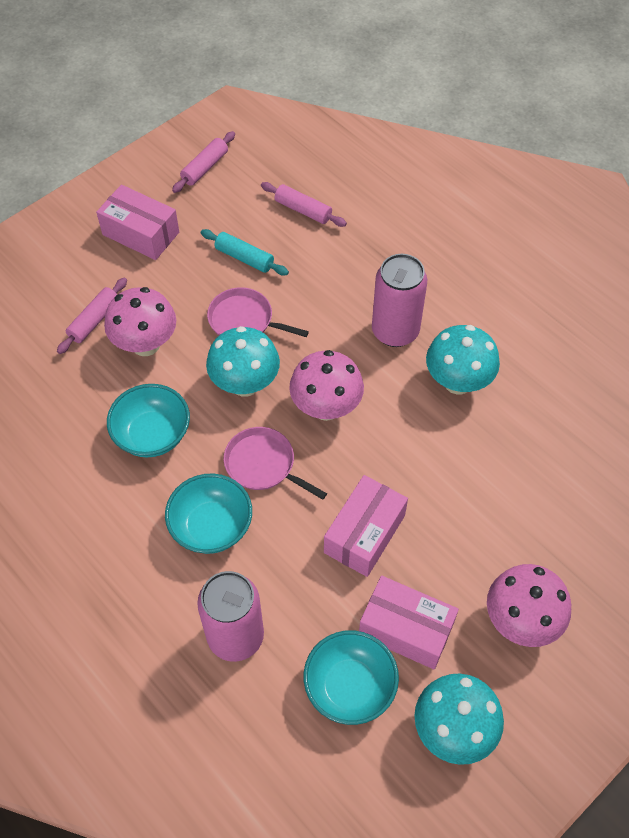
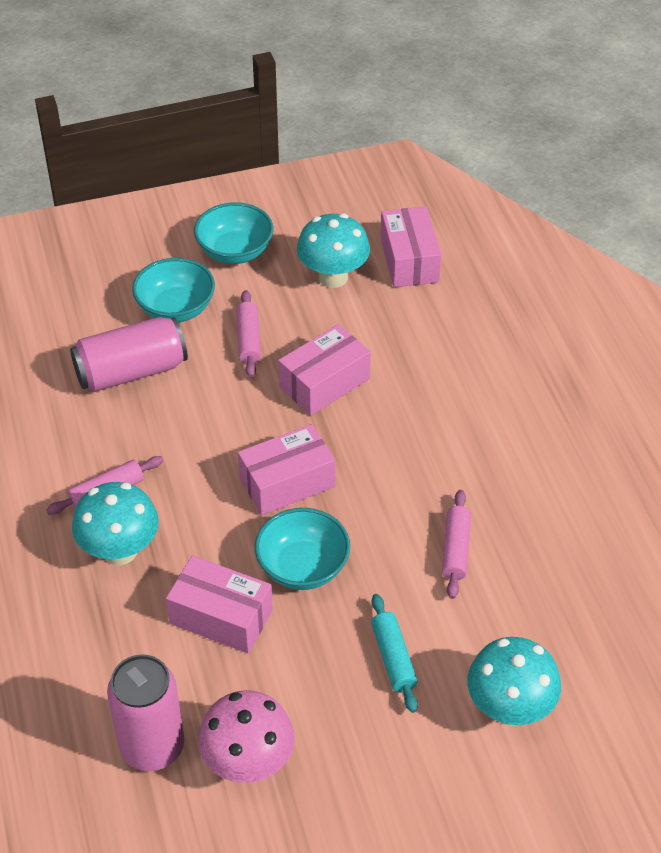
pink box: [96,185,179,260] [324,475,408,577] [359,576,459,670] = 3 -> [166,555,273,653] [238,424,336,516] [278,324,371,416] [381,206,441,287] = 4
pink mushroom: [104,287,176,356] [289,350,364,421] [487,564,571,647] = 3 -> [198,690,295,783] = 1
pink pan: [207,287,309,337] [224,427,327,500] = 2 -> none = 0

